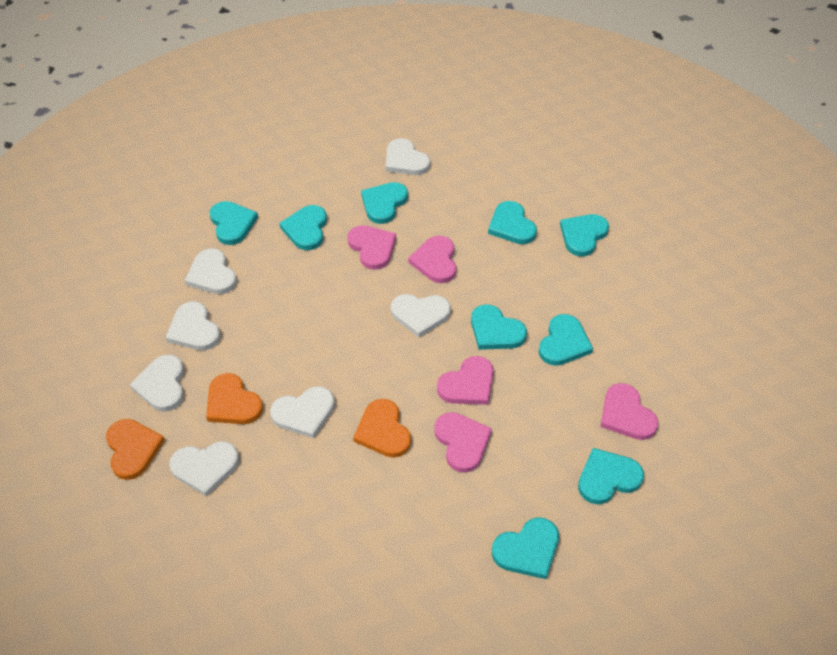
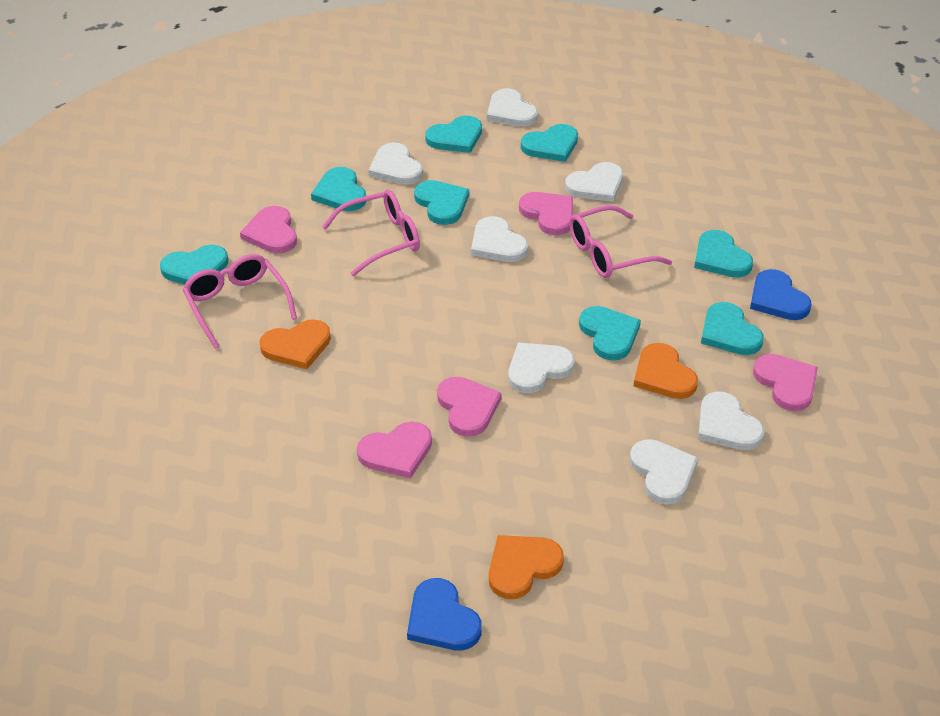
blue heart: none = 0 -> [407,578,482,650] [750,269,811,320] = 2
pink glasses: none = 0 -> [182,254,297,349] [322,190,420,276] [569,205,672,278] = 3
turquoise heart: [210,201,258,245] [279,205,327,250] [361,182,408,224] [471,304,527,350] [488,201,537,244] [492,517,559,579] [539,314,593,366] [560,214,609,256] [578,448,644,504] = 9 -> [160,245,228,285] [311,167,366,211] [414,180,469,225] [425,116,482,153] [521,124,578,162] [579,306,641,360] [694,230,753,278] [701,302,763,355] = 8

